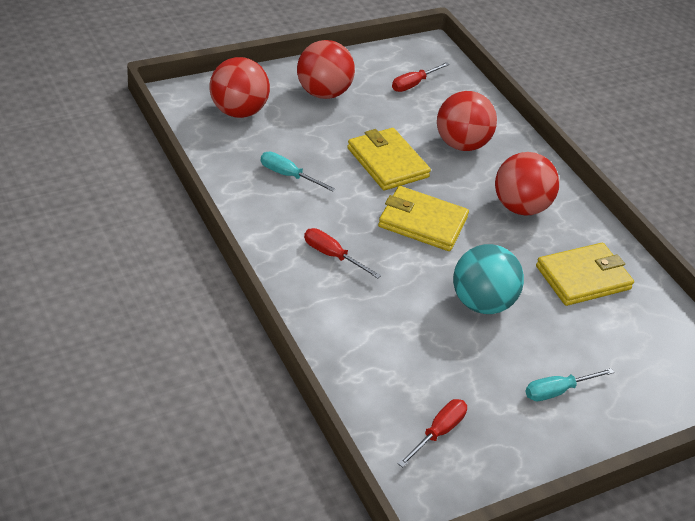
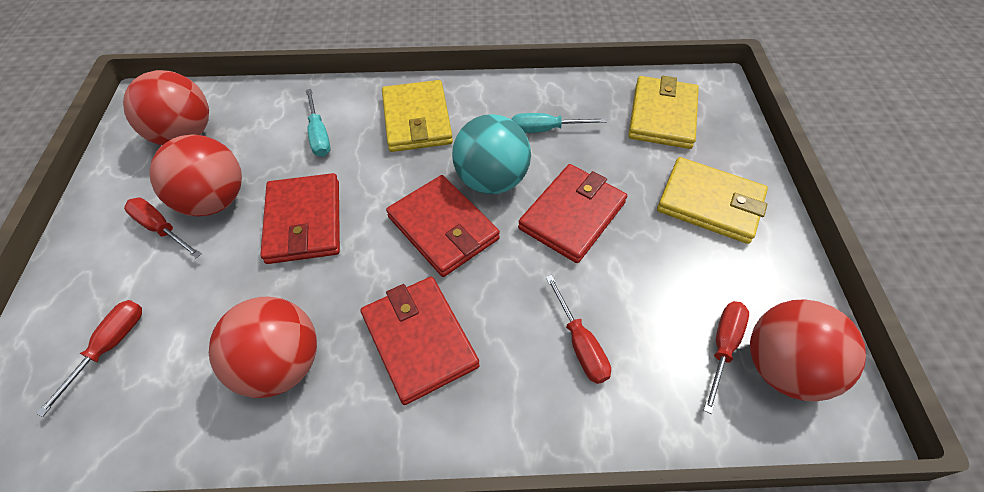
red screwdriver: [304,228,381,279] [392,62,450,92] [398,399,467,468] = 3 -> [36,300,142,417] [124,198,202,258] [546,275,611,384] [703,301,749,414] = 4
red wallet: none = 0 -> [260,173,340,264] [360,277,480,405] [386,175,500,277] [518,164,627,263] = 4

